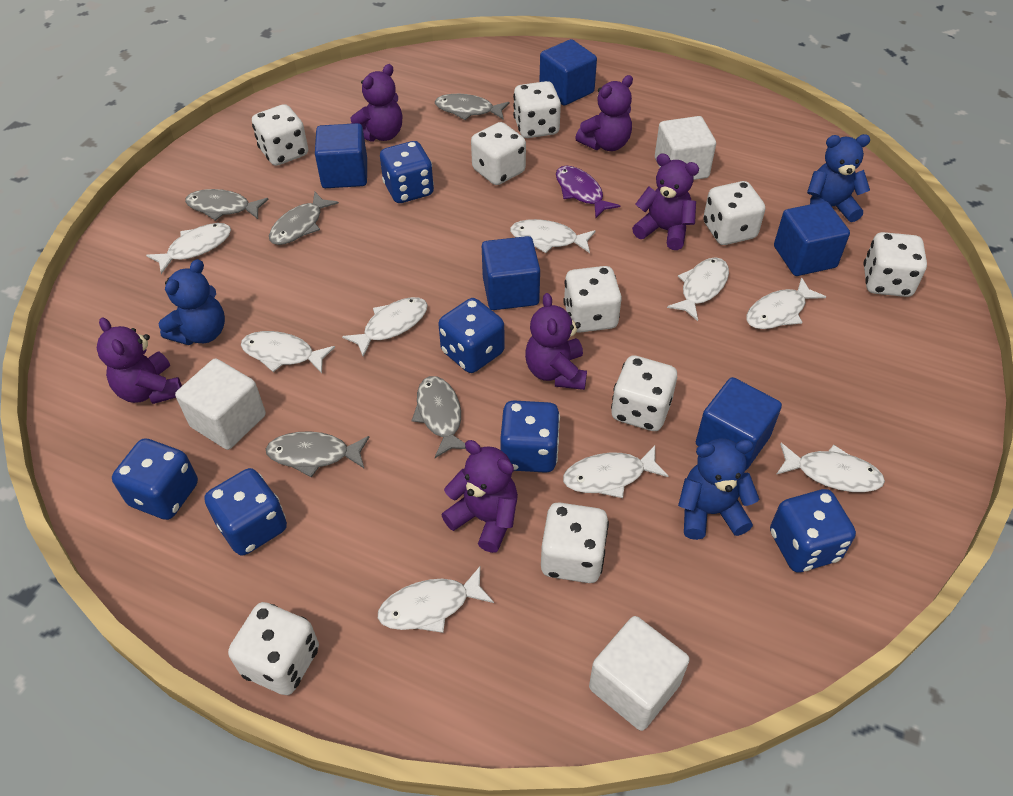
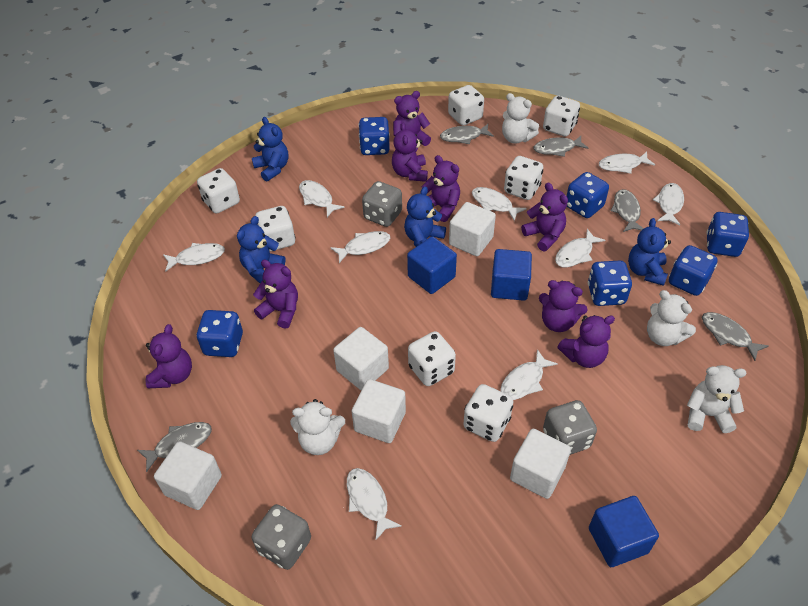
blue cube: [315,123,367,188] [482,236,540,310] [539,39,597,105] [696,377,782,471] [774,201,850,276] = 5 -> [407,236,457,294] [491,249,532,301] [589,496,659,567] = 3
blue teddy bear: [158,259,225,345] [678,439,759,540] [807,134,871,222] = 3 -> [237,216,286,283] [252,117,288,182] [404,186,446,247] [628,218,671,286] = 4
grey dice: none = 0 -> [252,504,311,570] [362,181,402,227] [543,400,597,455] = 3
purple fish: [556,166,620,218] = 1 -> none = 0
purple teddy bear: [97,317,182,404] [351,64,403,142] [442,440,518,553] [525,293,587,390] [575,75,633,151] [632,153,699,250] = 6 -> [146,324,192,388] [253,259,298,329] [392,123,428,182] [393,91,431,146] [422,155,460,222] [521,183,568,251] [539,280,588,332] [557,315,615,368] = 8
white cube: [175,358,266,450] [589,616,690,731] [655,116,716,180] = 3 -> [154,441,222,510] [333,327,389,391] [352,379,406,443] [449,202,496,256] [510,429,571,499] = 5
white dice: [228,602,319,695] [252,104,308,166] [471,122,526,185] [513,81,561,138] [541,502,609,583] [563,266,622,333] [611,355,677,431] [703,181,765,245] [863,232,927,297] = 9 -> [197,168,240,214] [255,206,296,251] [408,331,456,386] [448,85,484,126] [463,384,514,442] [504,156,543,200] [543,96,580,137] = 7
white teddy bear: none = 0 -> [290,399,345,455] [502,93,539,144] [647,290,696,346] [687,365,747,433] = 4

